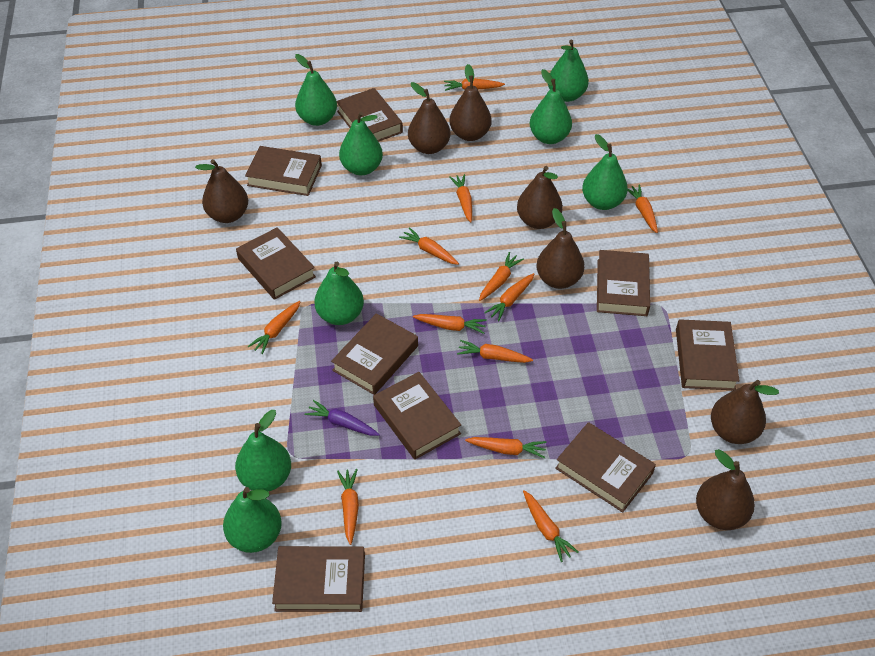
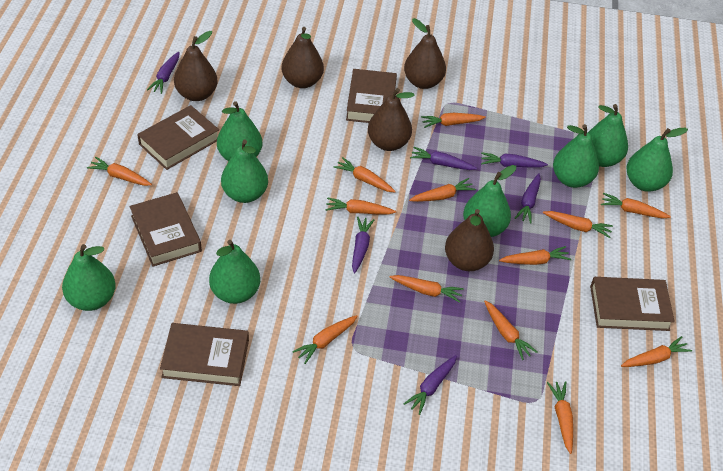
brown book: [236,227,316,300] [245,146,322,196] [272,546,365,612] [331,313,418,395] [337,88,403,142] [373,372,461,459] [555,422,656,512] [597,250,650,316] [676,319,740,390] = 9 -> [129,192,202,267] [137,105,219,170] [160,323,249,386] [346,69,397,123] [590,277,675,331] = 5
brown pear: [195,159,248,223] [408,82,450,154] [449,64,492,141] [517,166,563,229] [536,208,585,289] [696,449,755,530] [711,380,779,444] = 7 -> [174,31,218,101] [282,27,324,88] [368,88,415,151] [404,18,446,89] [445,209,494,271] = 5
orange carrot: [248,301,301,354] [337,469,359,545] [399,227,459,265] [413,314,487,334] [444,78,505,91] [449,174,472,222] [457,340,533,363] [465,437,546,459] [479,252,524,301] [484,273,534,321] [523,490,579,562] [628,185,658,233] = 12 -> [87,157,152,186] [292,315,358,364] [325,197,396,215] [334,157,396,192] [390,275,464,303] [409,178,476,202] [421,113,486,128] [484,300,537,360] [499,246,571,265] [543,211,613,238] [547,381,573,454] [601,193,671,219] [621,336,692,367] = 13
purple carrot: [305,400,380,436] = 1 -> [147,52,179,94] [352,217,375,273] [403,355,457,415] [410,147,477,170] [481,152,548,167] [514,174,541,224] = 6

